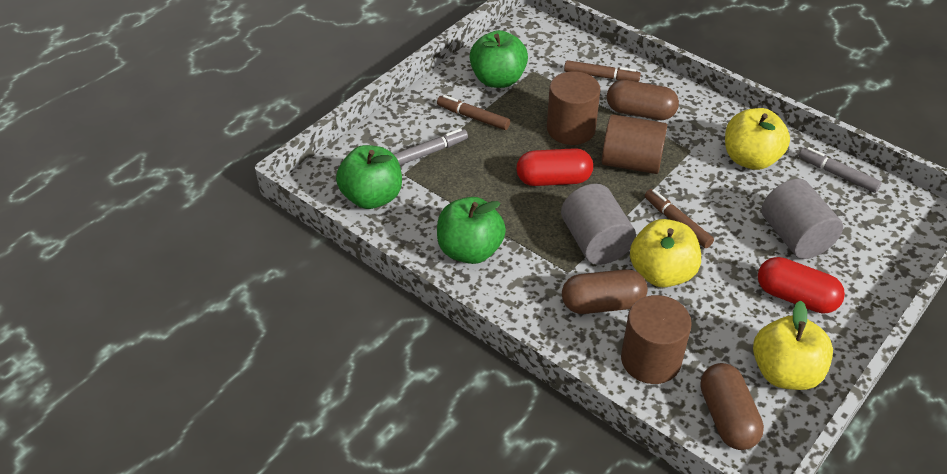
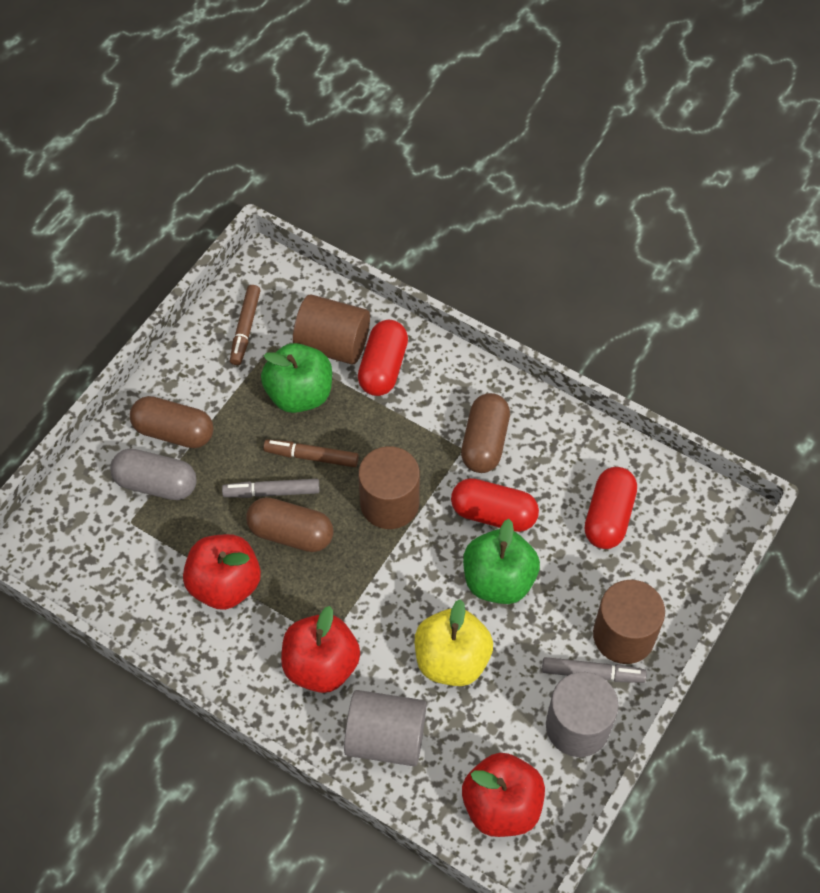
brown marker: [437,95,510,130] [564,60,641,82] [645,189,714,248] = 3 -> [230,285,261,365] [263,439,359,467] = 2
green apple: [336,145,402,209] [437,197,506,264] [469,30,528,88] = 3 -> [261,343,332,413] [463,519,540,604] = 2
grey capsule: none = 0 -> [110,449,197,500] = 1
red apple: none = 0 -> [183,534,261,610] [281,606,360,693] [462,753,545,837] = 3
red capsule: [516,148,593,186] [758,257,845,314] = 2 -> [358,320,408,396] [451,478,539,532] [585,467,637,549] = 3
yellow apple: [630,219,701,287] [725,108,790,170] [753,300,833,390] = 3 -> [415,599,493,686] = 1

